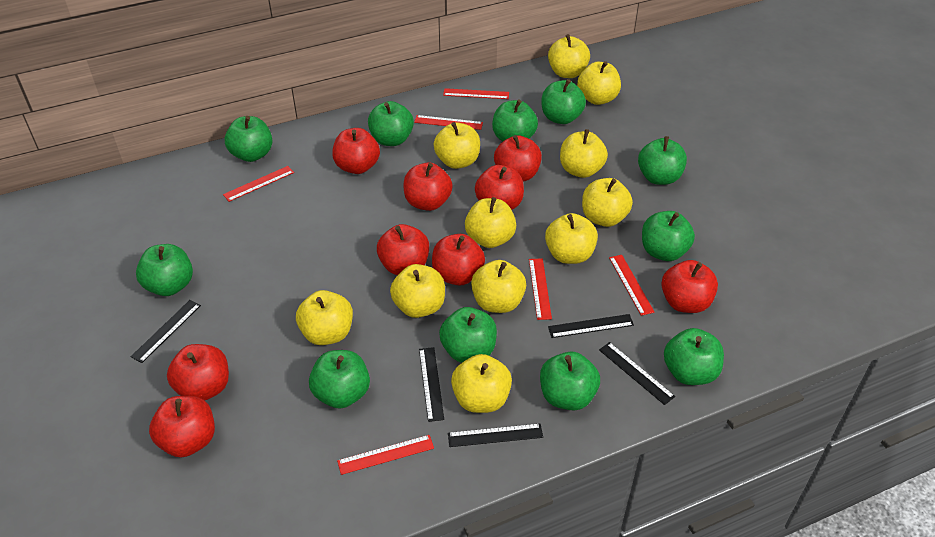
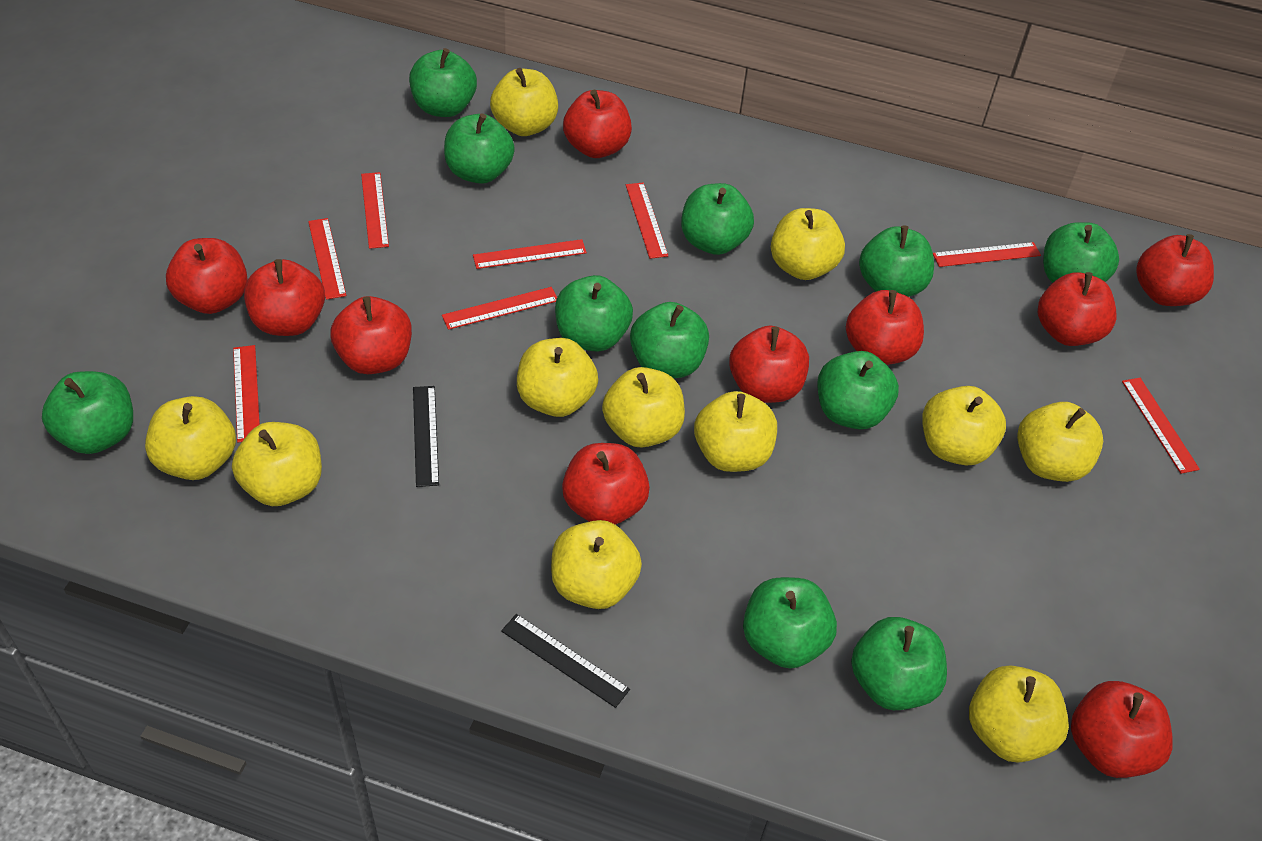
black ruler: [131,300,201,363] [419,347,444,422] [448,423,543,447] [548,314,634,338] [599,342,675,405] = 5 -> [413,386,439,487] [501,614,630,708] = 2
red apple: [149,396,215,457] [167,344,229,400] [332,128,380,174] [377,224,429,275] [404,163,453,211] [432,234,485,286] [475,165,524,210] [494,135,542,182] [661,260,718,313] = 9 -> [166,238,248,314] [244,259,325,336] [330,296,412,374] [562,443,650,525] [563,90,632,158] [729,325,809,403] [846,290,924,365] [1038,272,1116,346] [1071,681,1173,778] [1136,234,1214,306] = 10
red ruler: [223,166,294,202] [337,435,434,475] [414,115,483,130] [443,88,509,99] [529,258,552,320] [609,255,655,316] = 6 -> [233,345,260,443] [308,218,346,300] [361,172,389,249] [442,287,557,330] [473,239,587,269] [626,182,668,259] [933,242,1041,267] [1122,378,1200,474] = 8

